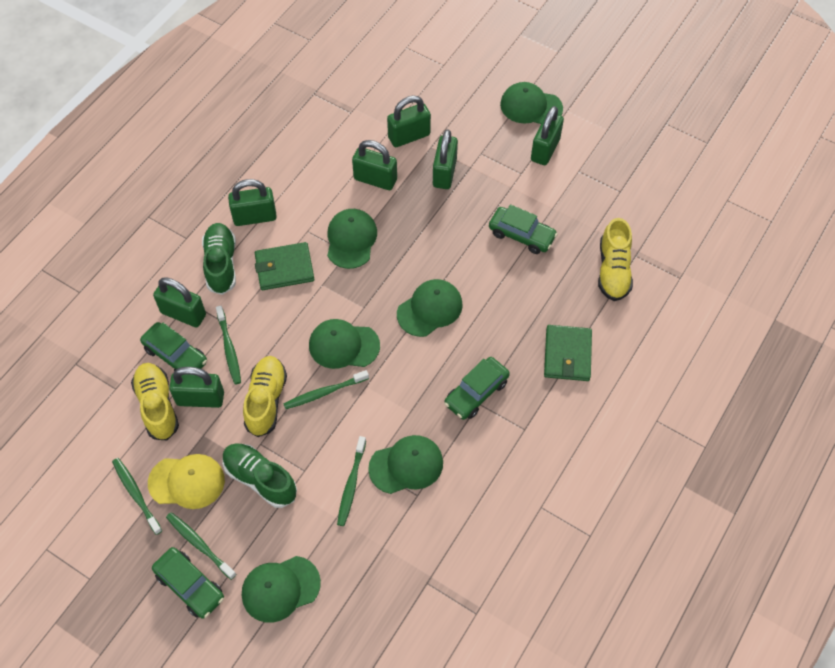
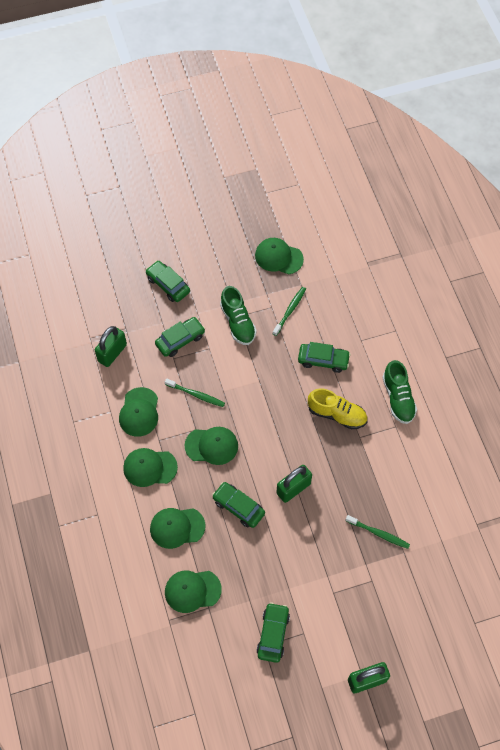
green car: [140,322,207,371] [152,547,224,619] [444,357,510,420] [489,204,558,254] = 4 -> [146,260,190,302] [155,317,205,357] [212,482,265,528] [256,602,290,663] [298,342,351,373] = 5
green padlock: [153,278,206,327] [169,367,224,408] [228,179,277,226] [352,140,397,190] [387,96,431,147] [433,129,458,189] [531,106,564,165] = 7 -> [95,326,127,367] [277,465,312,503] [348,662,390,693] = 3
green toothbrush: [112,458,162,535] [166,512,236,580] [216,306,241,384] [283,370,369,409] [337,436,366,526] = 5 -> [165,378,225,407] [273,287,306,336] [346,515,410,549] = 3
green wallet: [255,242,314,290] [544,325,592,381] = 2 -> none = 0
yellow cap: [148,454,225,509] = 1 -> none = 0
yellow shoe: [131,363,179,440] [243,356,287,437] [598,218,633,301] = 3 -> [308,388,367,429] = 1

